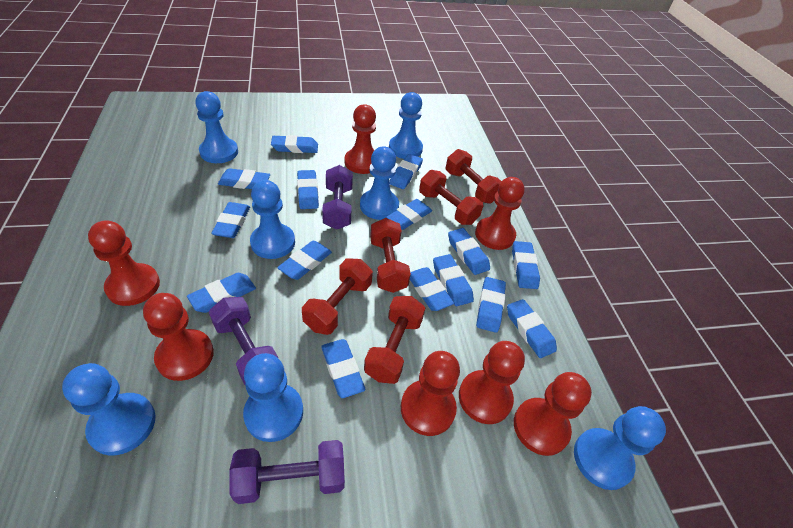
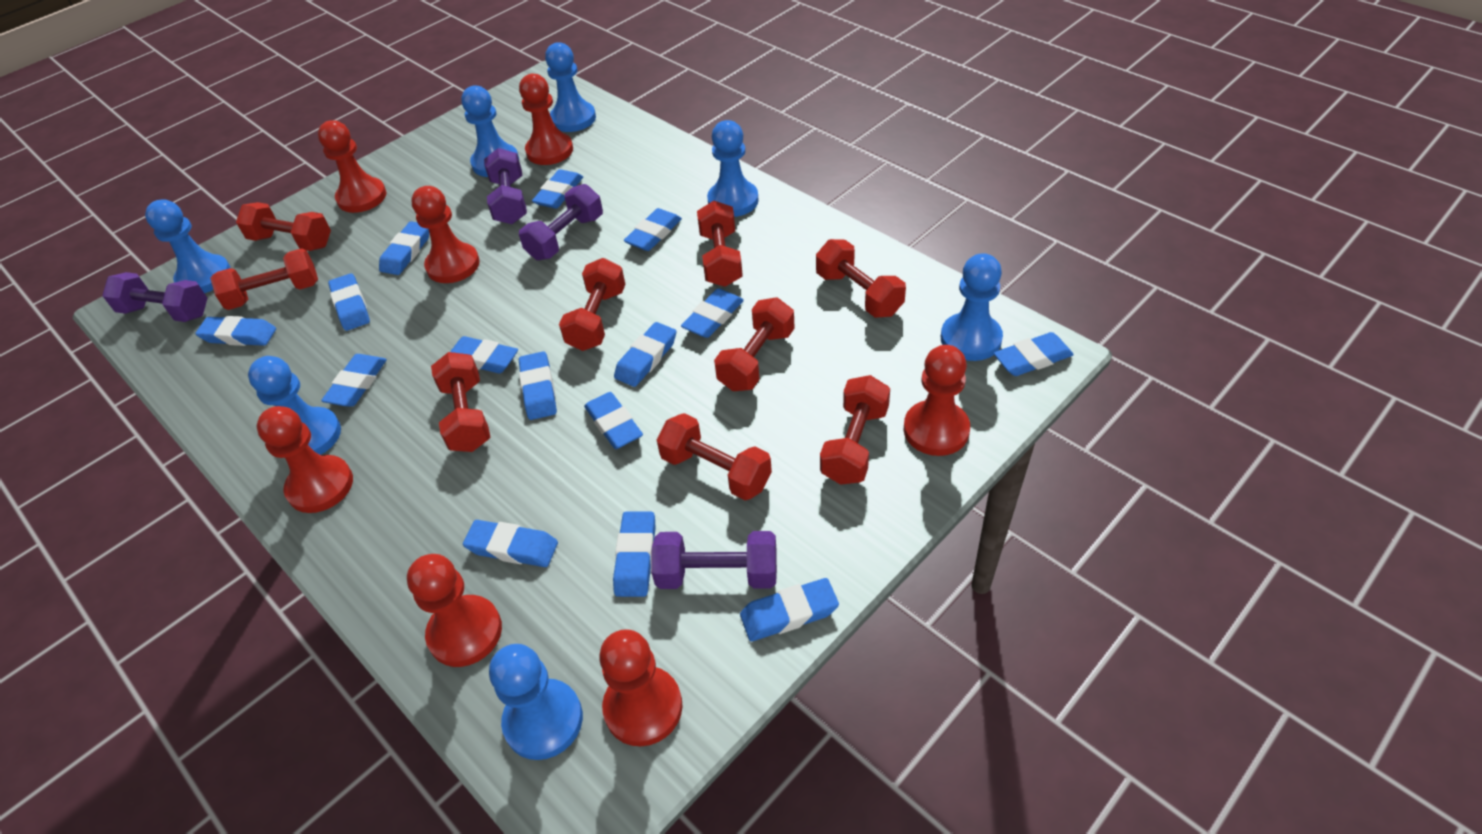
purple dumbbell: [209,297,278,385] [229,440,345,504] [322,165,353,230] = 3 -> [102,272,208,322] [484,148,527,224] [519,184,603,260] [651,531,777,589] = 4
red dumbbell: [302,258,373,335] [364,296,425,384] [370,218,411,293] [419,170,484,225] [446,149,502,204] = 5 -> [210,248,318,310] [236,202,331,251] [431,352,491,452] [559,258,626,351] [657,413,772,500] [697,201,743,287] [714,297,795,391] [816,239,906,318] [820,375,890,485] = 9

